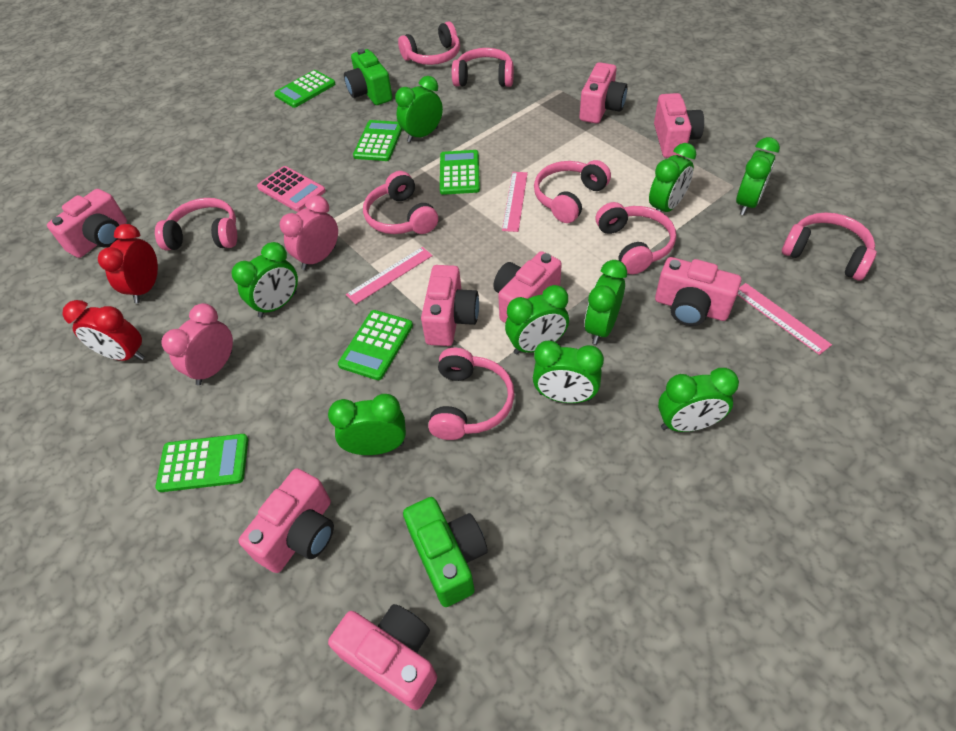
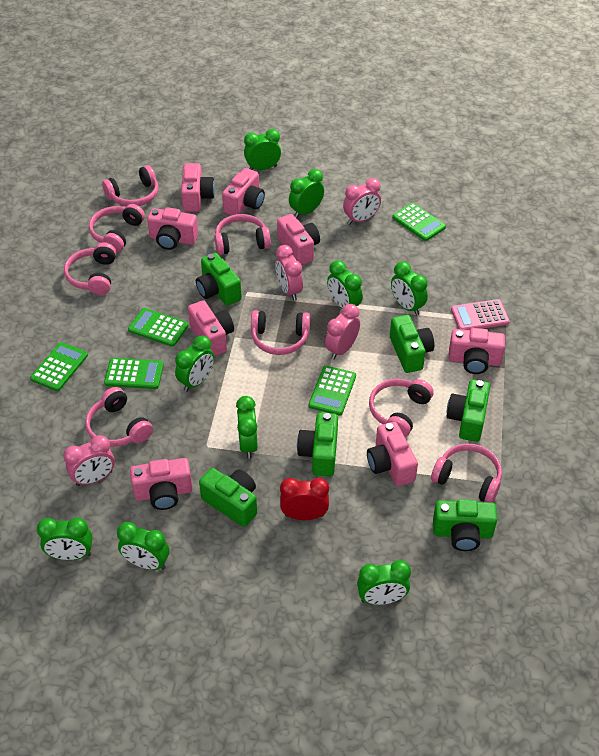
green camera: [344,49,393,105] [403,497,488,607] = 2 -> [196,253,242,306] [199,468,257,527] [297,413,338,476] [390,315,434,373] [433,499,497,551] [447,379,490,442] = 6
pink clock: [161,303,233,385] [280,195,338,270] = 2 -> [63,435,115,486] [275,245,303,301] [325,304,360,359] [343,178,381,224] = 4
pink ruler: [346,247,433,305] [502,172,528,232] [737,283,832,355] = 3 -> none = 0
red clock: [62,300,145,361] [98,224,158,303] = 2 -> [280,478,329,520] = 1

